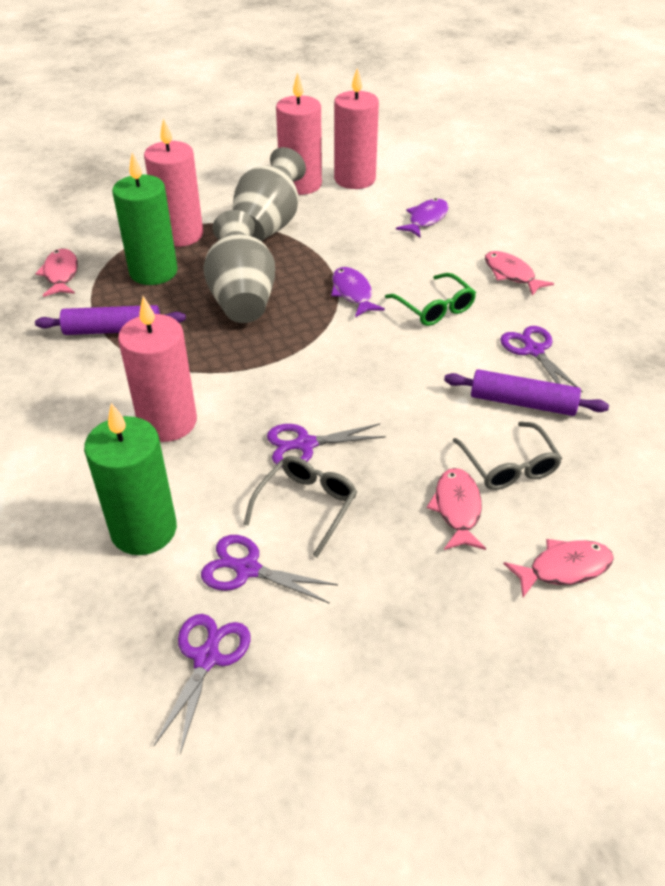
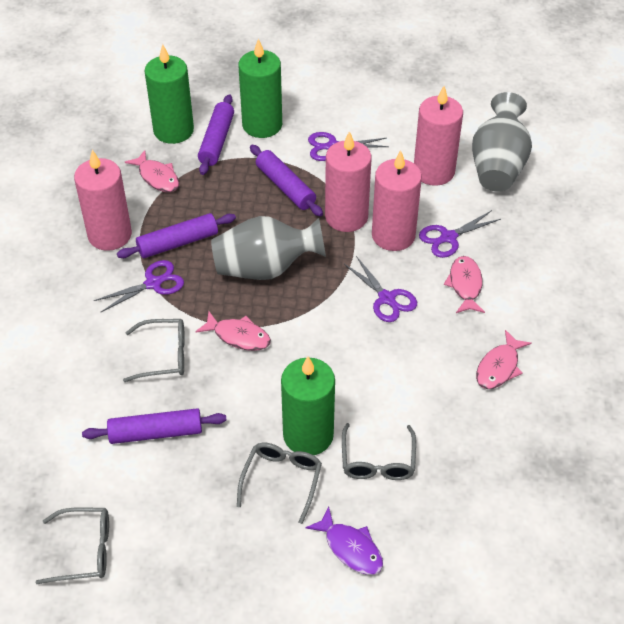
green candle: [84,403,177,555] [112,153,178,285] = 2 -> [145,44,194,144] [238,38,282,138] [281,356,335,455] = 3
green glasses: [385,273,476,326] = 1 -> none = 0
grey glasses: [244,456,357,558] [453,422,562,490] = 2 -> [35,507,109,584] [123,319,185,382] [237,443,322,524] [342,423,416,480] = 4
purple fish: [331,267,385,317] [396,198,449,237] = 2 -> [306,507,383,575] = 1
purple rolling pin: [35,305,186,335] [444,369,609,416] = 2 -> [82,408,227,444] [117,213,236,258] [198,94,234,175] [250,145,323,217] = 4

